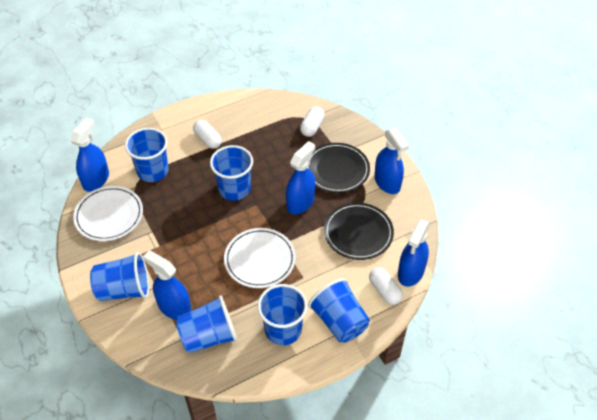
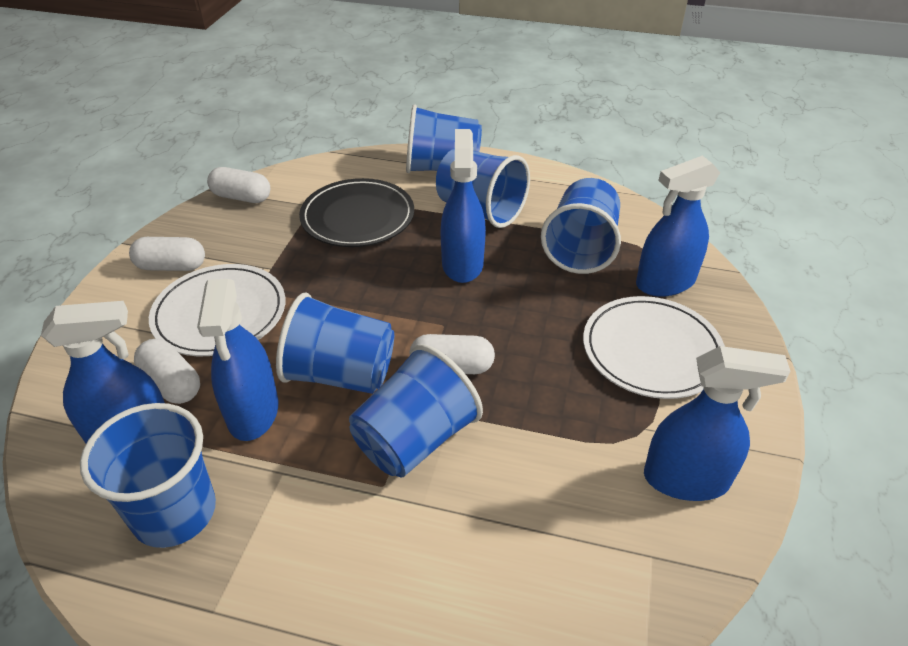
black plate: [307,143,370,193] [324,203,394,260] = 2 -> [299,178,414,247] = 1
white capsule: [193,120,222,149] [300,106,325,137] [369,267,403,305] = 3 -> [129,237,205,271] [134,339,200,404] [207,167,270,203] [410,334,495,374] = 4

